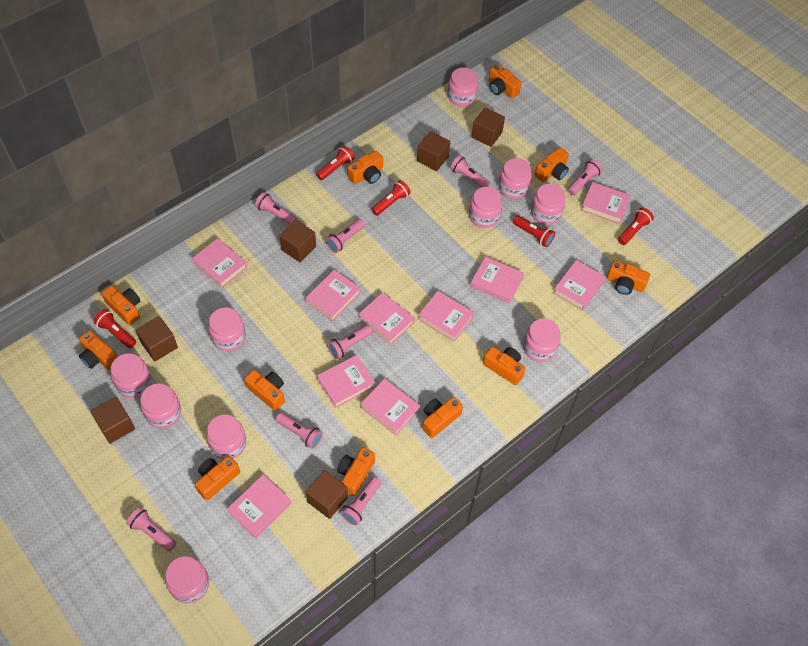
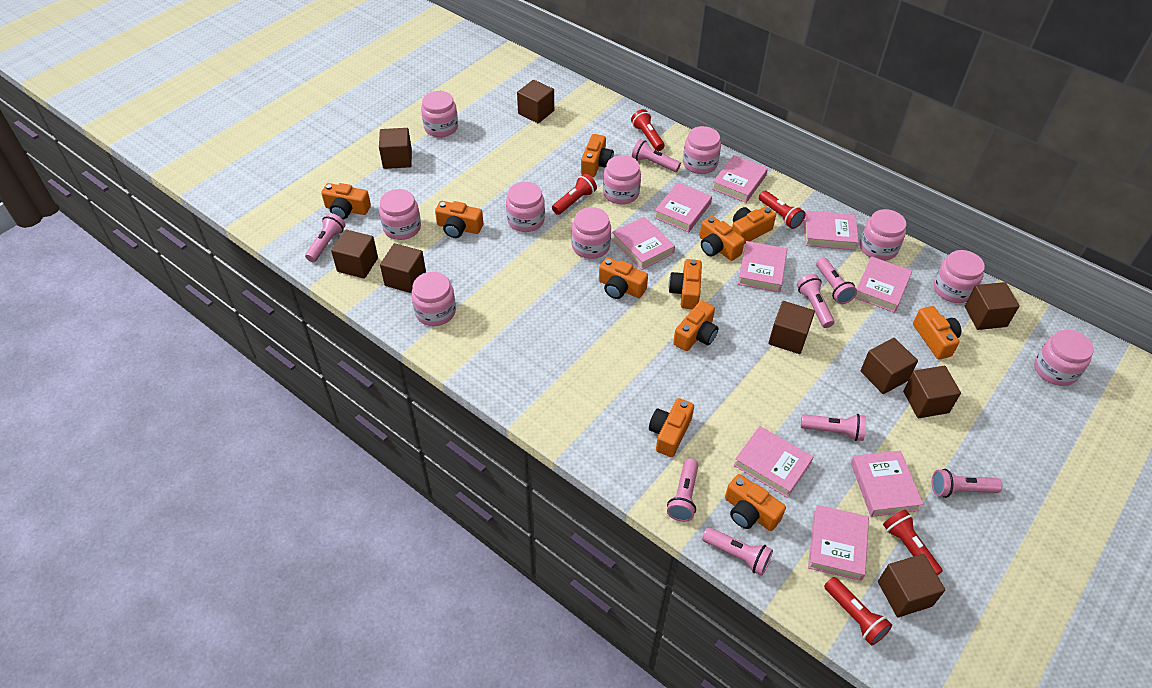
brown cube: [90,397,135,444] [136,316,178,361] [279,220,316,262] [306,470,348,519] [417,131,451,171] [471,108,505,147] = 6 -> [331,230,378,279] [379,128,412,169] [380,243,426,293] [517,80,554,123] [769,301,815,354] [860,338,918,394] [878,554,945,617] [903,366,961,418] [965,282,1020,330] = 9
pink book: [192,238,247,288] [227,475,291,539] [306,270,361,322] [317,355,375,408] [358,292,415,345] [361,379,420,435] [418,291,474,342] [470,256,524,303] [553,260,606,311] [581,182,631,224] = 10 -> [612,217,675,270] [654,182,712,232] [712,155,768,203] [733,426,813,498] [738,241,787,292] [804,210,859,250] [808,505,869,581] [851,450,923,517] [855,256,912,313] = 9

